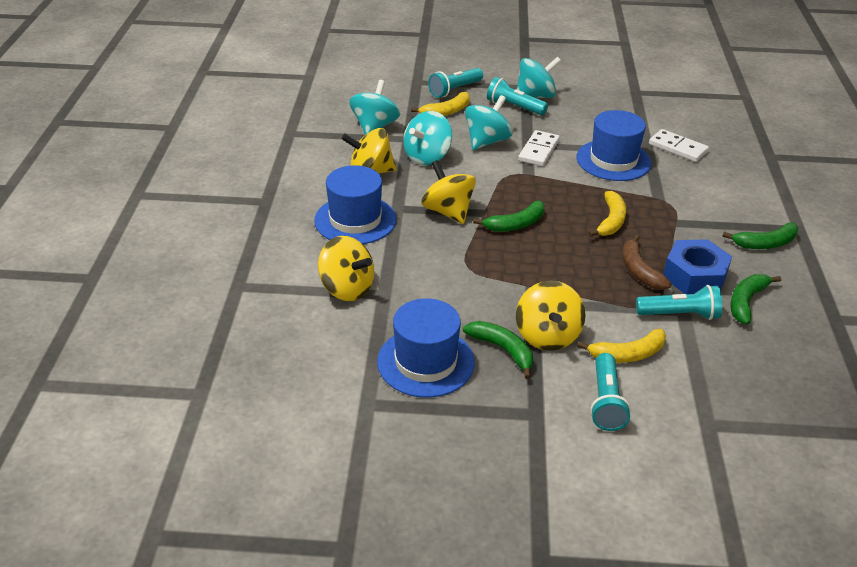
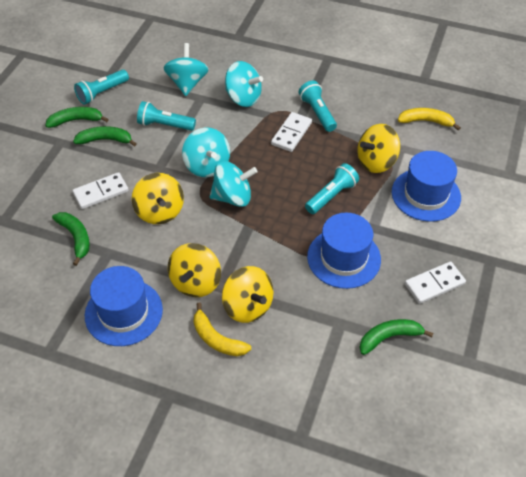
blue nut: [663,239,732,294] = 1 -> none = 0
brown banana: [622,235,672,290] = 1 -> none = 0
white domino: [518,130,560,166] [649,129,709,162] = 2 -> [72,172,129,209] [271,112,312,152] [405,262,466,304] = 3
yellow banana: [411,92,470,116] [577,329,666,363] [589,191,626,237] = 3 -> [194,303,251,356] [398,108,461,130] = 2

